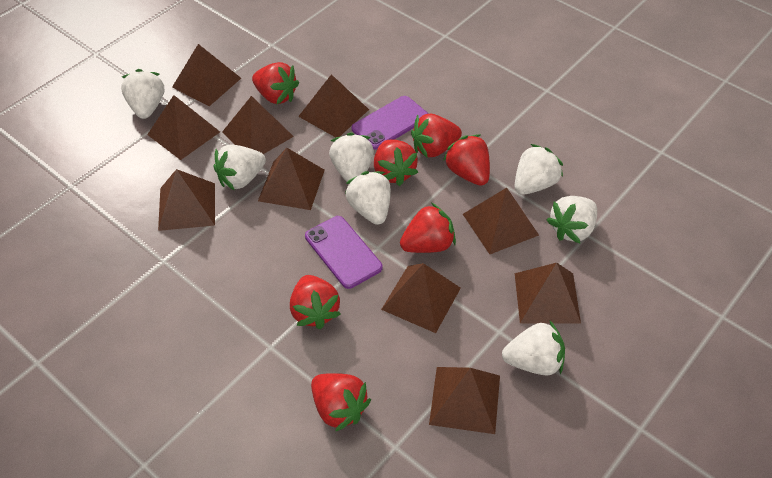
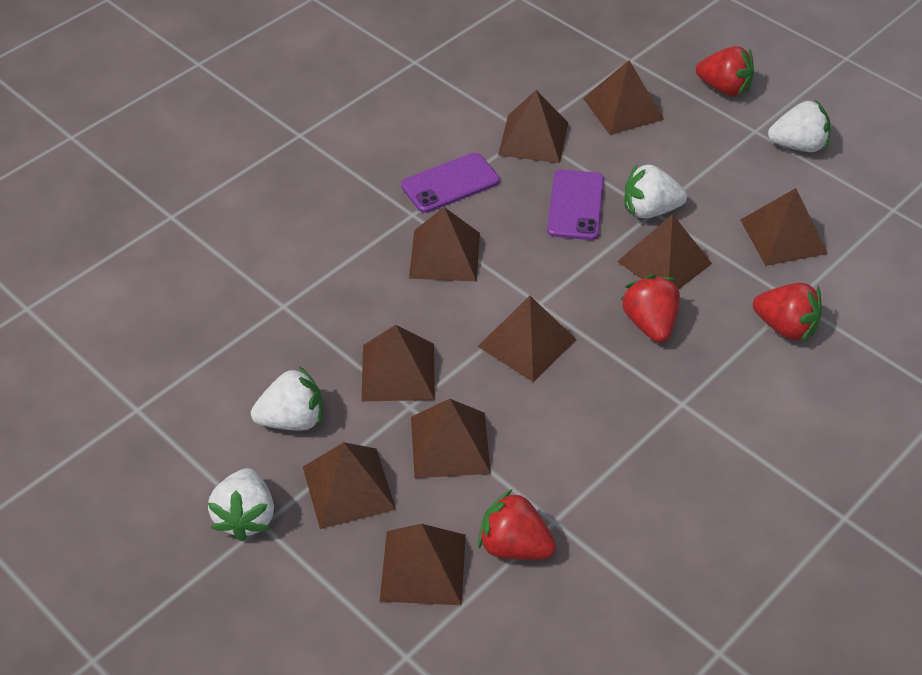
red strawberry: [252,62,299,104] [290,275,341,329] [311,373,371,432] [374,139,418,186] [400,203,456,253] [411,114,462,158] [443,135,490,186] = 7 -> [478,489,556,560] [621,275,680,343] [696,46,754,97] [753,283,822,342] = 4
white strawberry: [121,69,164,119] [214,145,266,190] [329,132,374,182] [345,171,391,225] [502,320,565,376] [514,144,563,195] [547,196,597,243] = 7 -> [208,468,274,541] [251,366,322,431] [624,163,687,218] [768,100,831,152] = 4

